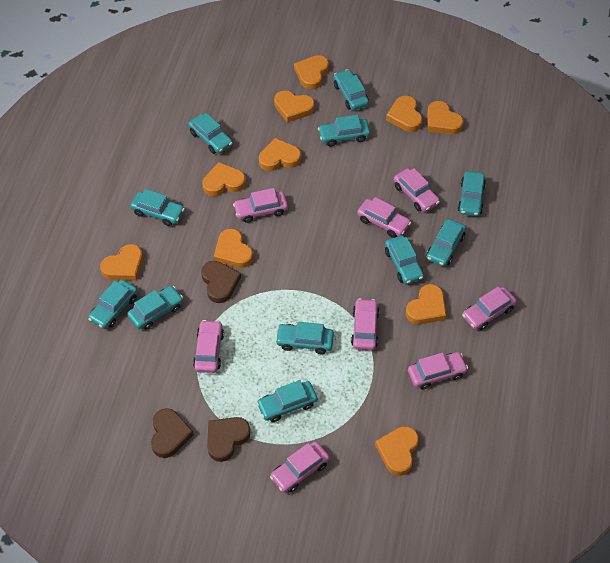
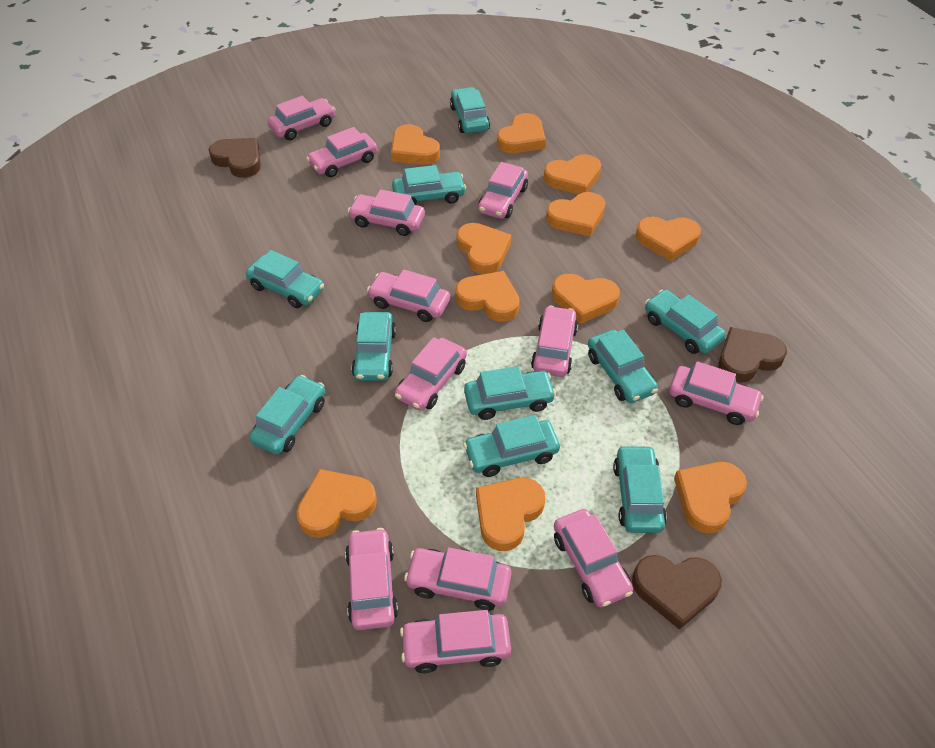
orange heart: [100,244,143,281] [202,162,246,196] [214,229,253,268] [259,138,301,171] [274,91,315,123] [294,55,329,90] [375,426,419,476] [386,96,422,132] [406,284,447,324] [427,101,464,134] = 10 -> [296,469,377,538] [391,124,440,165] [455,271,520,322] [457,223,512,274] [476,478,545,551] [497,113,546,153] [544,154,601,194] [546,192,605,237] [552,274,620,324] [636,217,701,261] [674,462,747,533] = 11
pink car: [193,320,224,373] [233,188,288,223] [270,442,330,493] [351,298,379,350] [357,197,411,238] [394,168,440,212] [408,352,468,389] [462,286,517,330] = 8 -> [267,96,336,140] [306,127,378,177] [345,528,398,630] [348,189,425,236] [367,269,450,322] [395,337,467,411] [400,610,511,673] [404,548,511,611] [478,162,528,219] [531,305,578,377] [554,509,633,607] [669,361,764,425] = 12
turquoise car: [88,280,138,329] [127,286,183,330] [130,189,185,226] [188,113,233,154] [256,380,317,422] [275,322,334,354] [318,115,370,147] [334,69,369,110] [385,236,424,284] [427,219,466,266] [458,171,486,216] = 11 -> [246,250,324,308] [249,375,325,455] [351,312,396,381] [392,165,466,205] [450,87,490,133] [463,415,560,477] [464,366,556,420] [588,330,658,403] [613,445,667,533] [645,290,726,354] = 10

